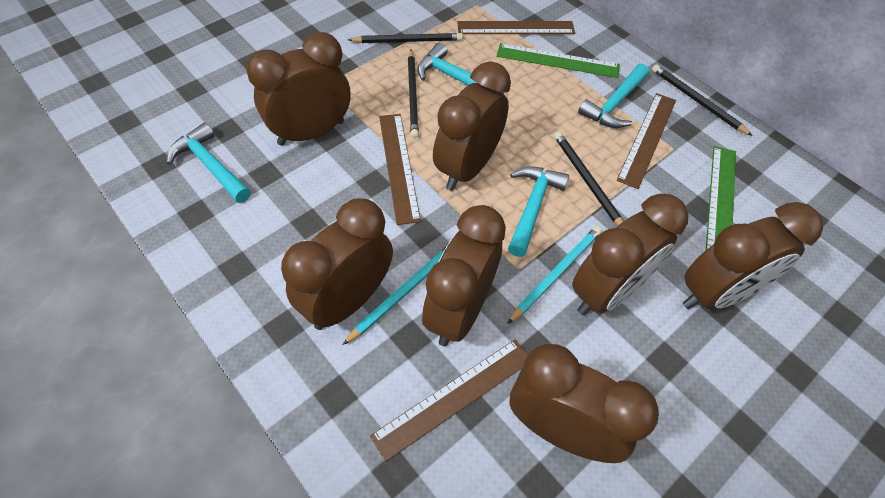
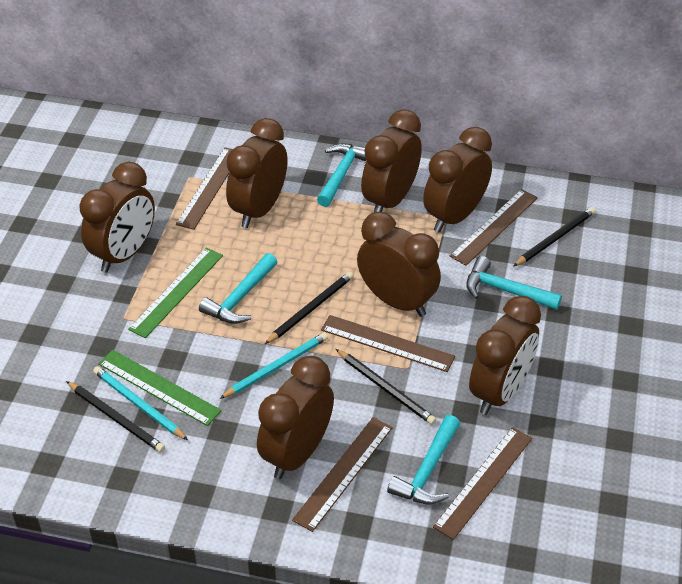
brown ruler: [370,340,528,462] [379,114,421,225] [457,21,575,34] [617,93,676,189] = 4 -> [176,147,233,230] [292,417,393,532] [321,315,455,372] [433,427,532,540] [450,189,538,266] = 5

